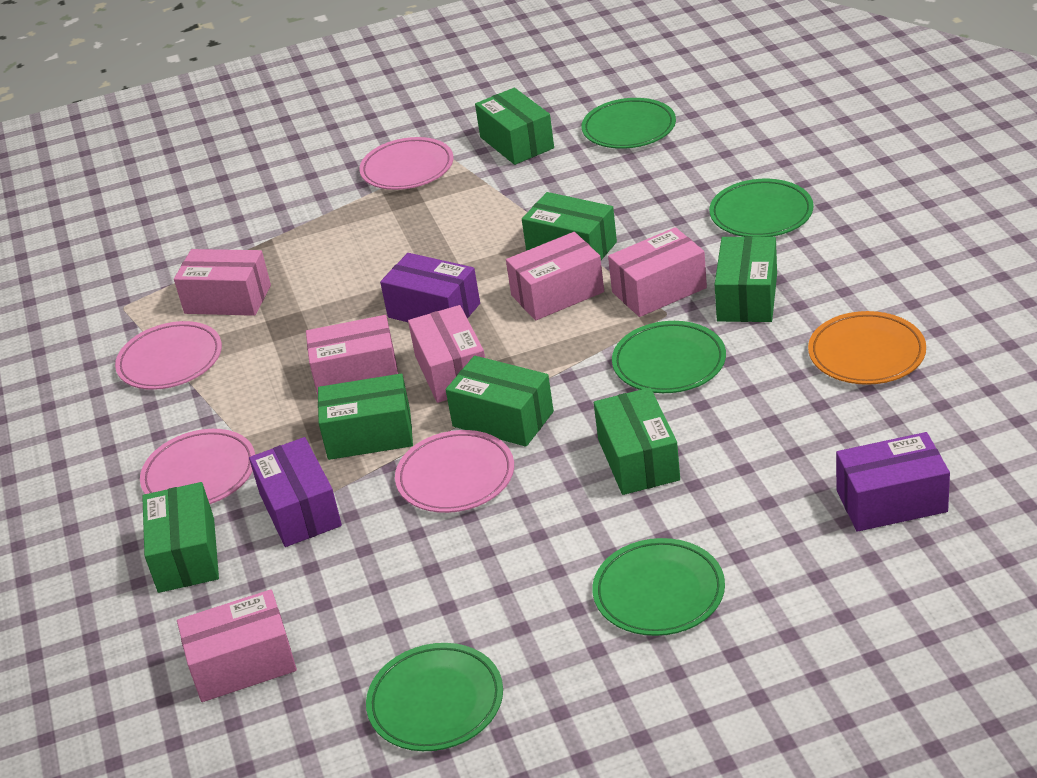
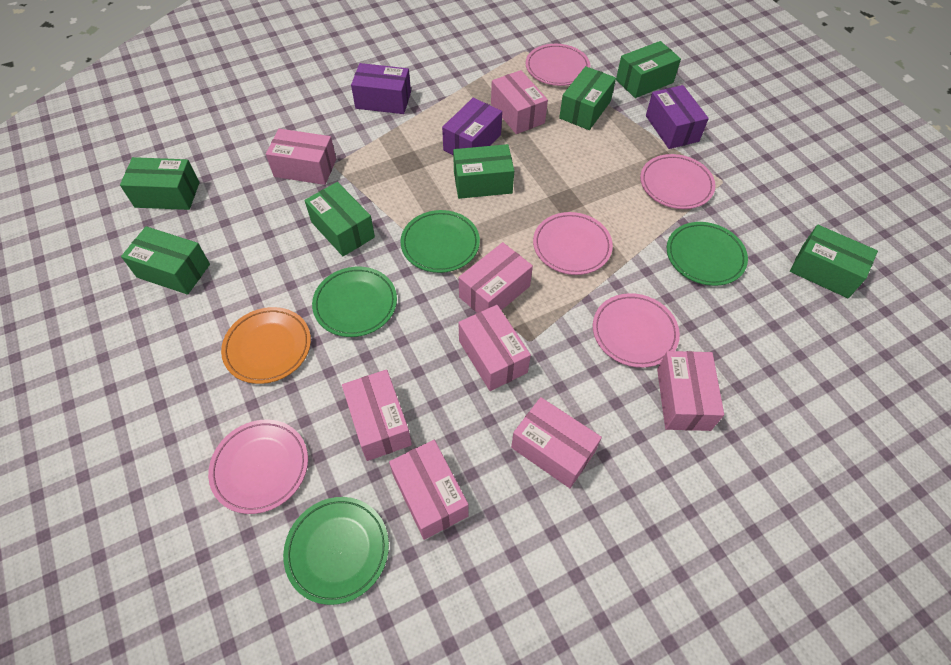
green plate: [366,643,503,751] [581,98,676,149] [592,538,725,636] [612,321,726,393] [709,179,814,237] = 5 -> [283,497,389,605] [312,267,397,337] [401,210,480,273] [667,222,748,286] = 4
pink box: [174,249,271,316] [177,589,297,702] [306,315,398,396] [408,305,485,403] [506,232,604,320] [608,227,707,317] = 6 -> [266,129,336,185] [342,369,412,461] [389,440,469,540] [458,305,531,391] [459,242,533,313] [491,70,548,134] [511,397,602,488] [657,351,724,431] = 8
pink plate: [115,321,222,390] [140,429,255,504] [359,137,453,190] [395,430,514,513] = 4 -> [208,420,308,514] [526,44,590,86] [533,212,613,275] [593,293,680,368] [640,154,715,209] = 5

